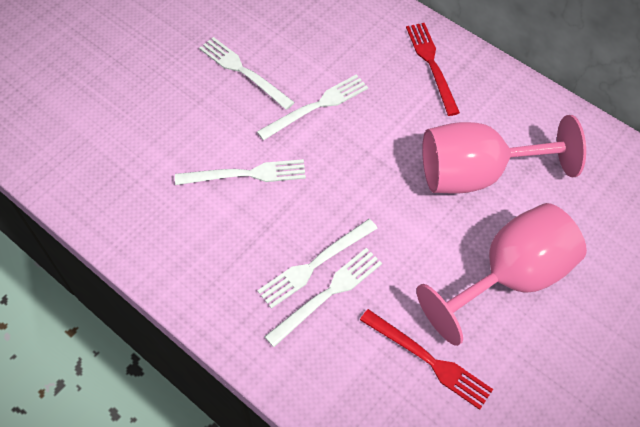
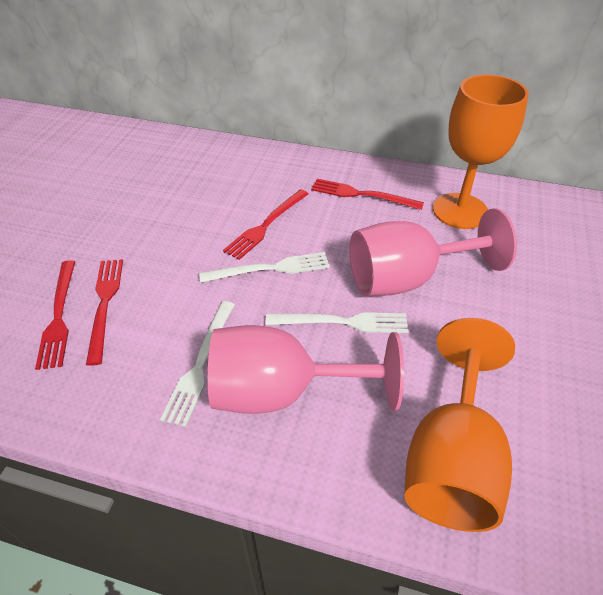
orange goblet: none = 0 -> [404,318,515,532] [433,74,529,229] = 2
red fork: [360,309,493,410] [406,23,460,116] = 2 -> [35,260,75,370] [86,259,123,366] [223,189,308,260] [311,179,424,210] = 4
white fork: [175,159,306,185] [199,37,295,110] [257,74,368,140] [257,219,378,309] [264,248,382,347] = 5 -> [160,301,235,427] [199,252,330,283] [266,312,409,333] = 3

